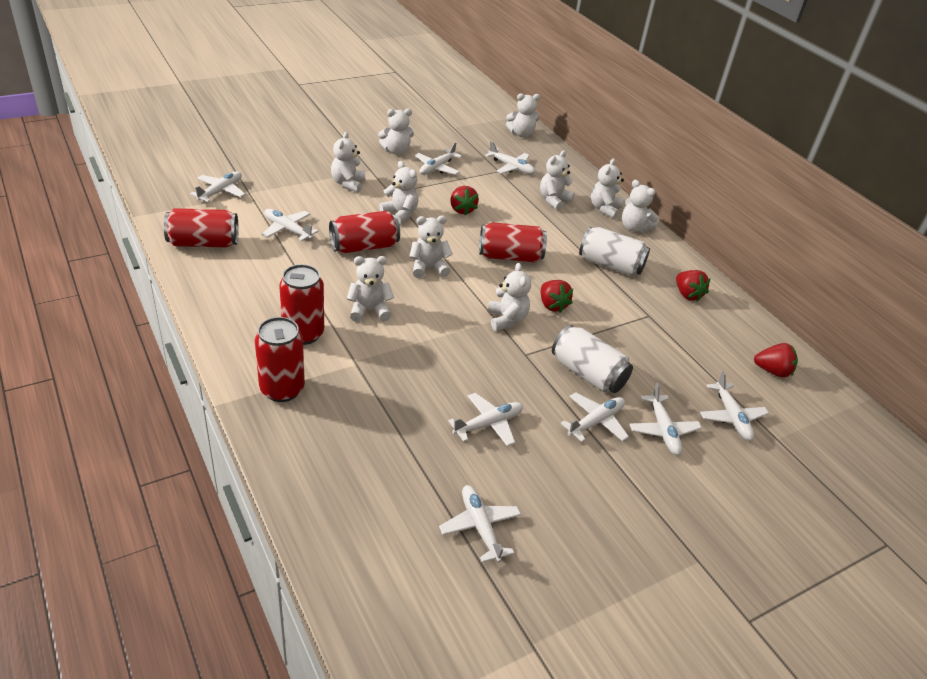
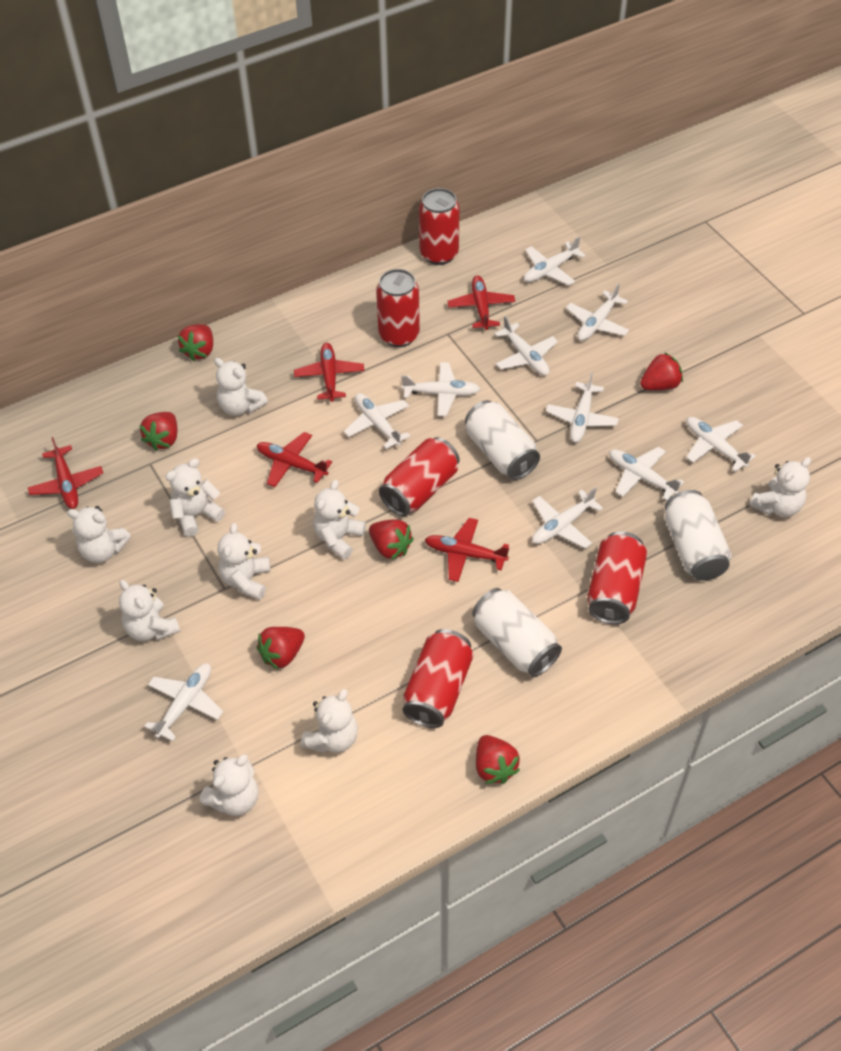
red plane: none = 0 -> [28,437,103,509] [257,432,332,487] [294,343,364,402] [425,518,509,582] [447,275,515,330] = 5
red strawberry: [450,186,479,215] [541,280,573,313] [676,270,711,302] [754,343,798,378] = 4 -> [140,412,177,451] [178,324,213,361] [257,627,305,670] [369,519,414,560] [476,735,520,784] [640,352,683,390] = 6
white can: [552,325,633,393] [579,227,650,276] = 2 -> [465,400,540,480] [472,588,562,677] [665,490,732,581] = 3
white plane: [190,171,246,202] [262,209,319,241] [415,142,462,175] [439,485,521,563] [448,393,523,446] [485,141,535,174] [560,392,629,442] [629,383,702,455] [700,371,769,441] = 9 -> [144,663,223,741] [344,393,410,449] [401,362,480,416] [494,316,558,376] [524,236,586,286] [532,487,603,549] [546,372,619,443] [566,283,629,341] [609,447,684,501] [686,417,756,472] = 10
white teddy bear: [331,132,365,193] [347,256,394,322] [378,108,414,155] [379,161,418,224] [409,216,453,278] [487,263,531,331] [506,93,540,137] [540,150,574,210] [591,158,624,219] [622,180,659,232] = 10 -> [67,506,131,563] [119,580,180,641] [166,458,225,537] [200,754,259,816] [214,358,268,416] [218,523,271,600] [301,689,358,753] [313,480,366,560] [749,457,811,517] = 9

